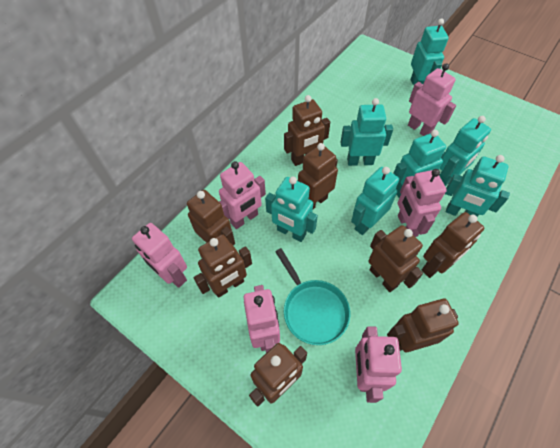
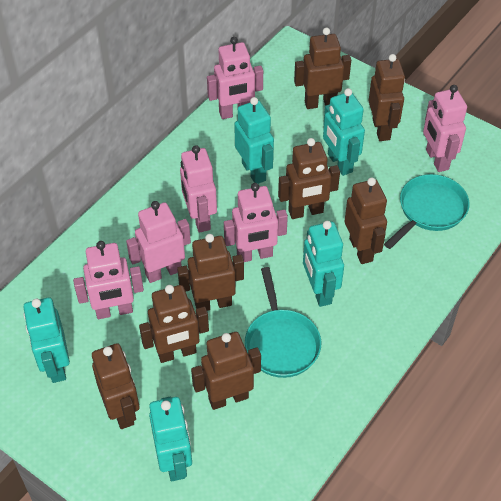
turquoise pan: [275,248,350,345] = 1 -> [245,267,321,378] [384,174,470,249] = 2
turquoise robot: [265,176,318,242] [341,98,393,166] [351,167,399,235] [393,130,446,198] [411,18,449,85] [439,116,491,186] [445,155,510,217] = 7 -> [23,298,70,383] [149,397,192,481] [234,97,274,184] [303,221,344,307] [323,88,365,176] = 5

